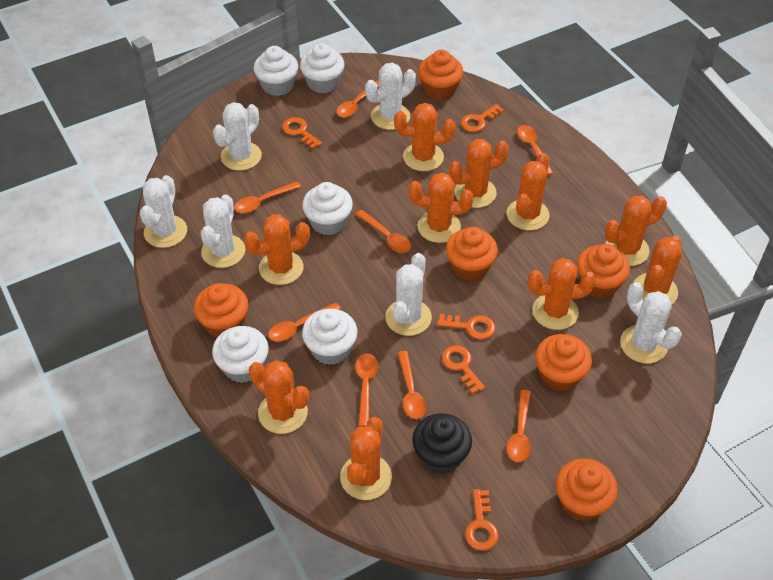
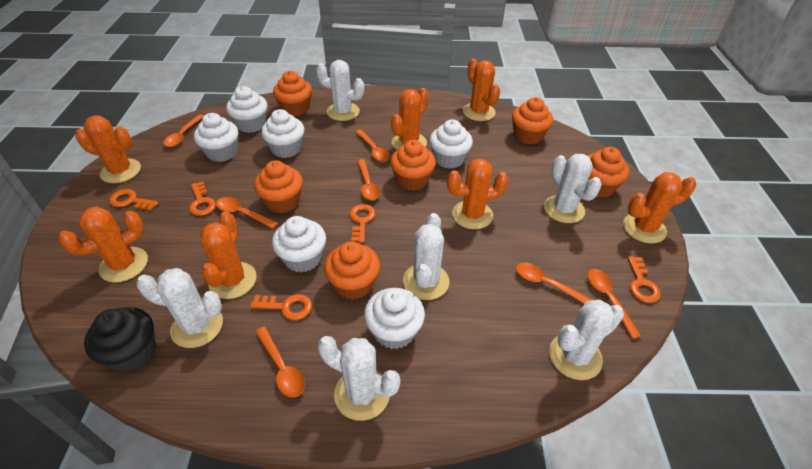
orange cactus: [244,214,310,285] [249,360,309,434] [340,417,392,500] [394,103,455,171] [409,173,473,243] [449,139,509,208] [507,153,550,230] [528,258,596,330] [605,196,667,266] [633,236,682,304] = 10 -> [58,206,148,283] [75,116,141,183] [200,211,257,299] [391,88,429,150] [447,159,509,229] [463,59,500,121] [623,172,696,244] = 7
orange spoon: [234,181,301,213] [268,302,341,342] [336,80,379,117] [355,353,378,427] [356,210,411,253] [398,351,427,419] [507,390,531,462] [517,125,553,176] = 8 -> [163,114,204,147] [216,197,278,229] [255,327,305,397] [355,129,390,162] [357,159,380,200] [516,263,592,303] [587,269,641,339] = 7
white cupcake: [212,326,269,383] [254,46,298,96] [300,43,344,93] [302,182,353,235] [302,309,358,365] = 5 -> [194,113,238,162] [226,86,267,133] [261,109,304,158] [272,216,326,273] [364,288,425,349] [429,119,473,169] = 6

